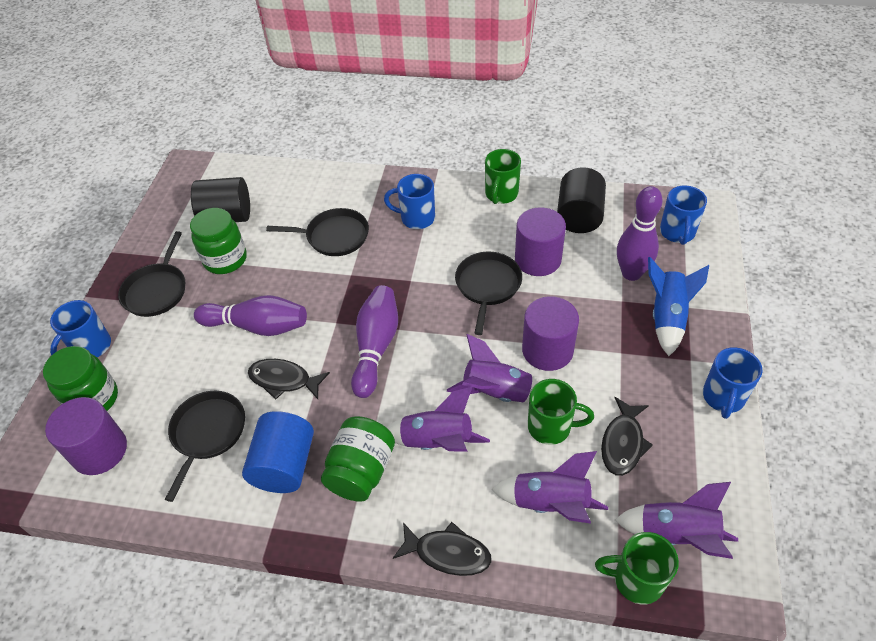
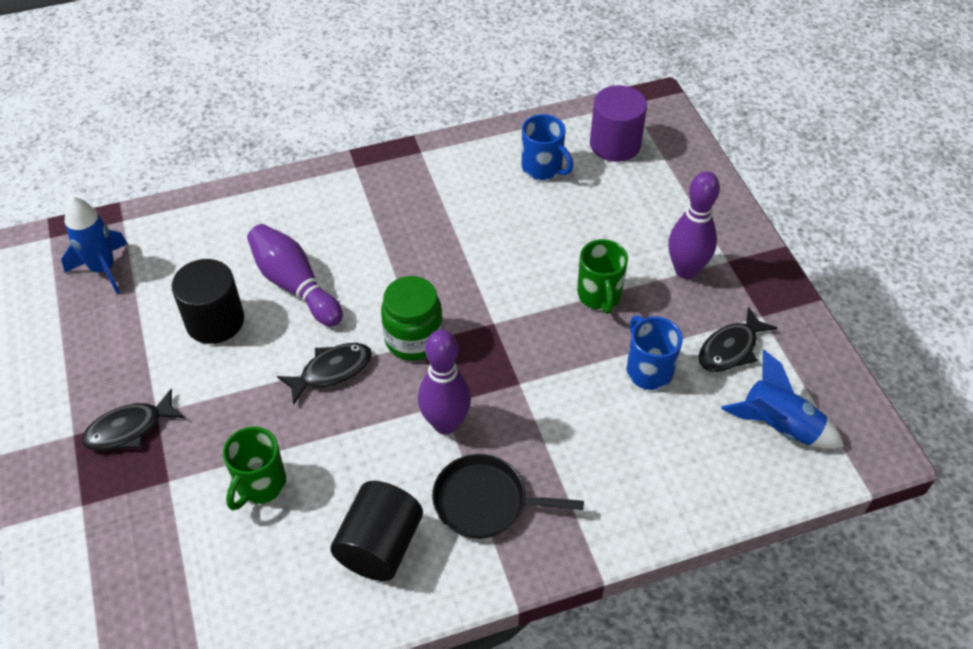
black pan: [118,231,185,317] [165,391,245,502] [266,208,369,256] [455,252,522,335] = 4 -> [432,454,584,539] = 1
blue cylinder: [242,411,314,493] = 1 -> none = 0
blue mug: [50,300,111,357] [384,174,435,229] [660,185,707,245] [703,347,763,419] = 4 -> [522,114,573,180] [626,315,683,390] = 2
blue rocket: [648,257,709,356] = 1 -> [61,197,128,294] [721,350,844,449] = 2
green jar: [43,346,118,411] [190,208,247,274] [321,416,395,502] = 3 -> [381,276,443,361] = 1
green mug: [485,149,521,204] [528,379,594,445] [595,532,679,605] = 3 -> [223,427,286,510] [577,239,628,314] = 2
purple cylinder: [45,397,127,475] [515,208,566,276] [522,296,579,371] = 3 -> [590,85,647,162] = 1
purple rocket: [387,387,490,452] [447,334,540,402] [492,451,608,524] [615,482,738,559] = 4 -> none = 0

